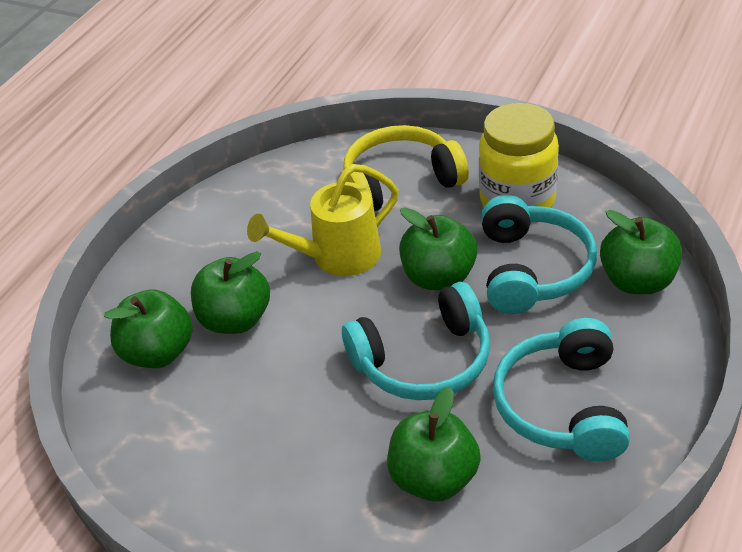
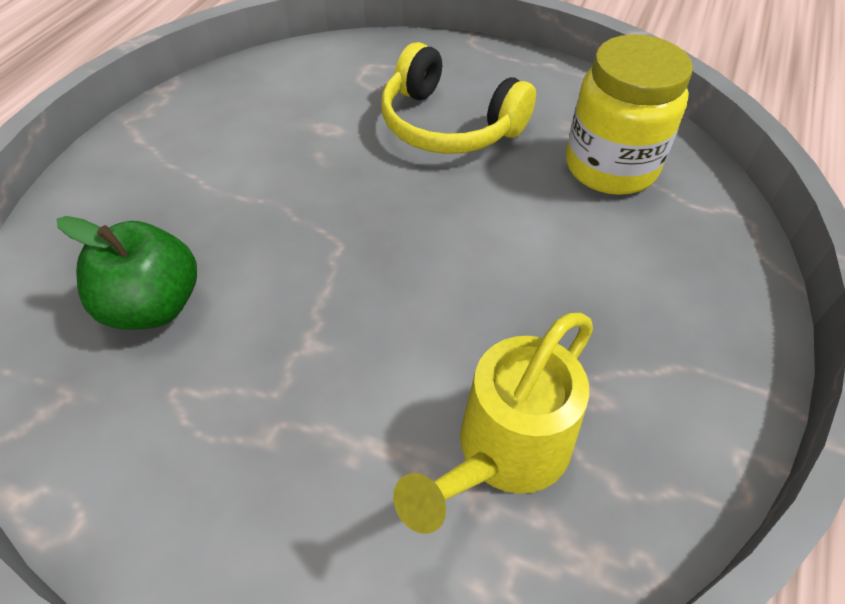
green apple: [104,289,193,368] [191,251,270,334] [387,387,481,502] [399,207,477,290] [600,210,682,294] = 5 -> [56,216,197,330] = 1
turquoise headphones: [342,282,490,400] [481,195,597,314] [493,318,630,461] = 3 -> none = 0

